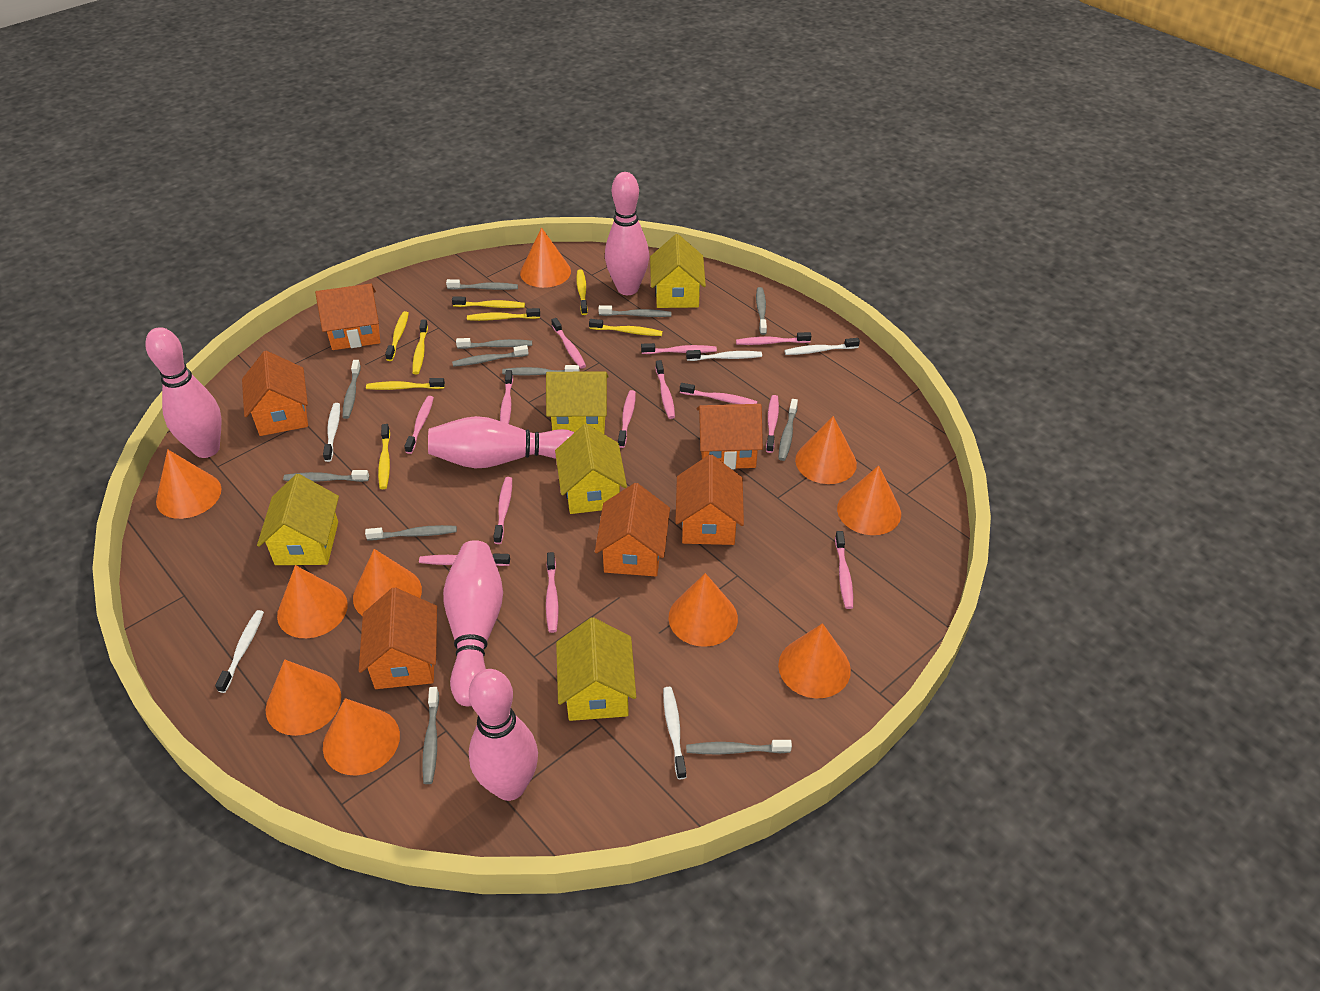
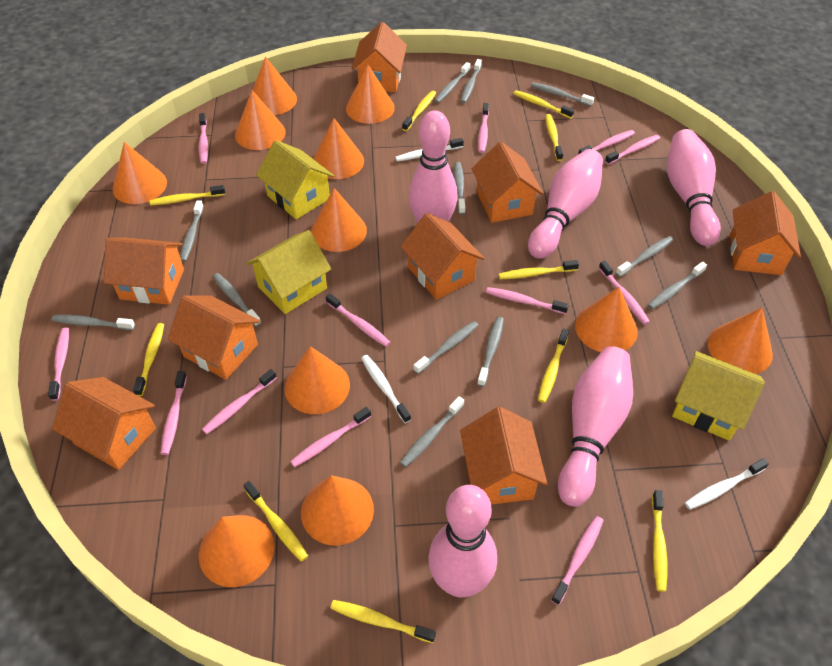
orange cone: [156,449,222,519] [266,660,341,736] [277,565,348,638] [323,698,400,775] [353,549,422,616] [520,227,571,288] [668,573,738,647] [778,623,851,698] [795,416,857,484] [837,465,901,535] = 10 -> [113,142,167,204] [199,515,275,587] [235,90,286,150] [253,57,297,115] [284,346,350,414] [301,475,374,546] [311,188,367,252] [313,118,364,179] [346,65,395,124] [575,287,638,352] [708,308,773,374] = 11
orange house: [242,351,308,436] [315,284,380,350] [359,587,437,689] [595,483,670,576] [675,454,744,545] [697,404,763,469] = 6 -> [52,377,156,470] [104,238,184,305] [168,296,260,380] [351,22,407,92] [401,213,484,300] [460,407,547,505] [472,142,543,223] [730,191,801,275] = 8
pink toothbrush: [404,396,434,454] [419,553,510,566] [493,477,512,544] [500,370,513,424] [546,552,559,633] [551,318,586,369] [618,390,636,448] [641,343,717,354] [655,360,675,419] [680,383,758,404] [736,332,811,345] [766,395,779,453] [835,531,853,609] = 13 -> [48,327,69,401] [161,371,187,455] [199,113,208,164] [202,369,277,434] [290,407,371,467] [326,293,390,347] [478,103,489,153] [486,287,569,314] [551,516,604,605] [578,130,635,155] [599,261,650,325] [605,135,660,165] = 12
white toothbrush: [215,610,264,693] [323,403,340,462] [663,687,686,779] [686,350,762,361] [784,338,860,355] = 5 -> [361,355,411,423] [395,138,464,162] [685,458,769,510] = 3
yellow house: [257,474,339,565] [546,372,609,434] [555,424,627,514] [556,617,636,721] [650,234,706,308] = 5 -> [246,230,331,314] [256,140,334,219] [672,351,765,441] = 3
yellow toothbrush: [366,378,445,390] [378,424,390,489] [385,311,409,361] [413,319,428,374] [452,296,525,308] [467,308,540,321] [576,269,588,315] [589,319,663,336] = 8 -> [133,323,164,396] [150,185,225,205] [244,481,308,562] [330,600,436,643] [402,91,436,131] [499,260,579,279] [513,90,574,119] [538,329,569,403] [545,114,563,161] [652,490,667,592] = 10

